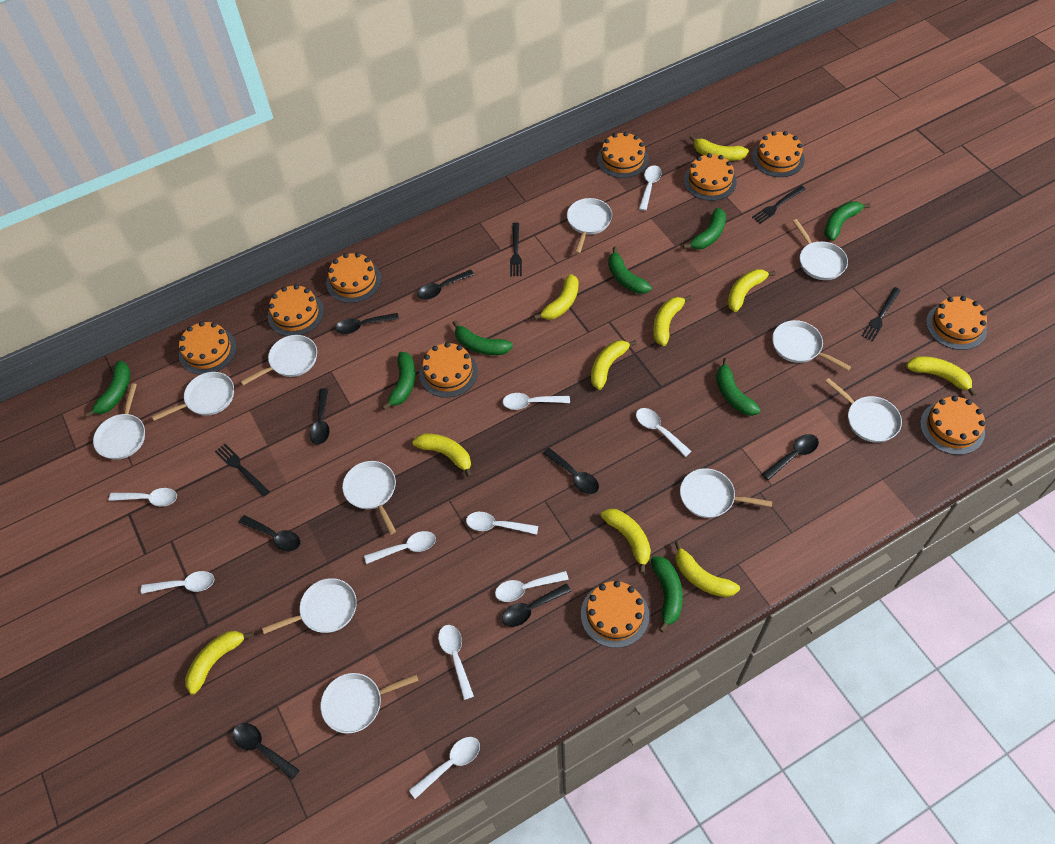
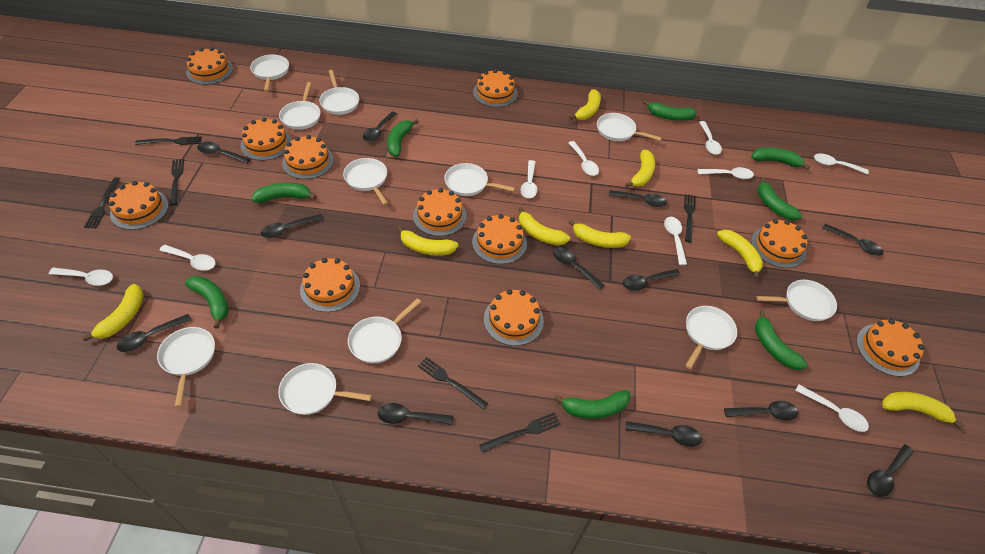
black fork: [215,444,270,497] [510,223,522,276] [752,185,806,224] [862,287,901,341] = 4 -> [84,177,120,228] [135,136,202,145] [170,159,184,206] [418,357,488,409] [479,412,561,453] [684,194,696,242] = 6
black spoon: [233,723,300,780] [239,515,300,552] [309,388,330,445] [335,313,399,334] [417,269,474,300] [502,584,571,627] [543,448,599,494] [762,434,819,480] = 8 -> [117,314,191,352] [197,142,251,164] [261,214,323,238] [363,111,397,142] [378,403,454,425] [553,247,605,290] [609,190,667,207] [623,269,680,291] [625,421,702,447] [724,401,798,421] [823,224,883,256] [867,444,914,497] = 12
orange cake: [179,321,237,375] [268,284,324,336] [326,253,382,303] [419,342,478,398] [581,581,649,648] [597,132,649,178] [684,153,737,201] [752,131,805,177] [920,396,985,455] [926,296,987,350] = 10 -> [109,181,169,230] [186,47,233,85] [240,118,292,161] [282,135,334,179] [300,258,360,312] [413,188,467,236] [472,214,527,264] [473,69,518,107] [484,289,544,346] [751,219,807,268] [856,319,925,377] = 11
white spoon: [109,488,177,507] [141,571,214,594] [364,531,436,564] [409,737,480,799] [438,625,474,700] [466,512,538,535] [495,571,569,602] [502,393,570,410] [636,408,692,457] [639,165,662,211] = 10 -> [49,268,113,286] [159,245,216,271] [520,160,537,198] [568,141,599,176] [664,217,687,265] [698,167,754,179] [699,121,722,155] [795,384,869,432] [814,153,869,174] = 9
yellow banana: [185,631,254,695] [412,433,472,478] [534,274,578,320] [591,340,637,390] [601,509,651,574] [653,295,691,346] [675,541,740,597] [690,135,749,161] [727,269,776,312] [906,356,977,397] = 10 -> [82,284,144,341] [397,226,458,256] [518,207,570,246] [569,89,601,120] [569,219,631,248] [625,150,655,187] [717,230,763,279] [882,392,964,429] = 8

